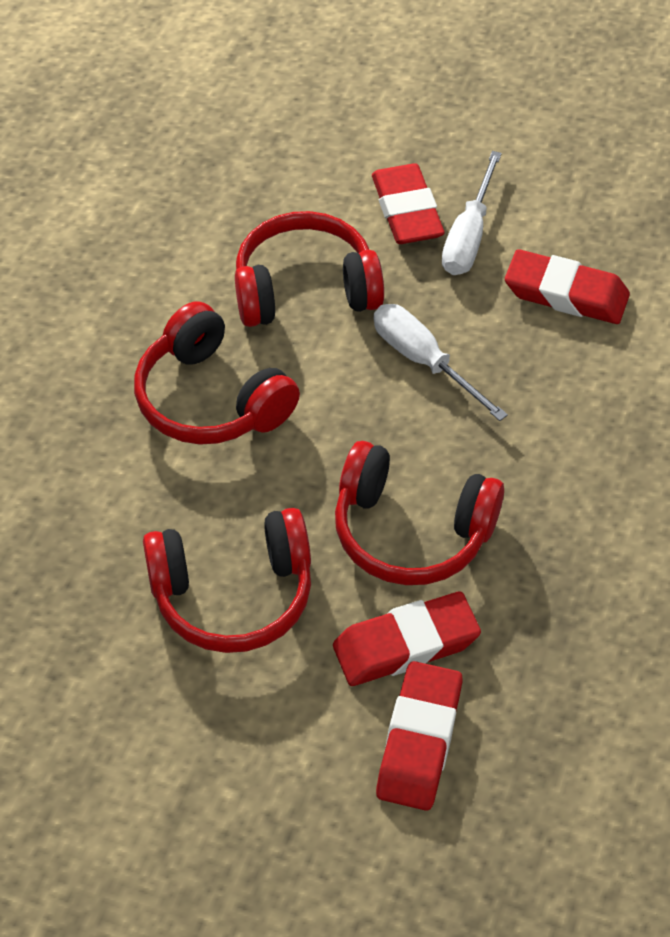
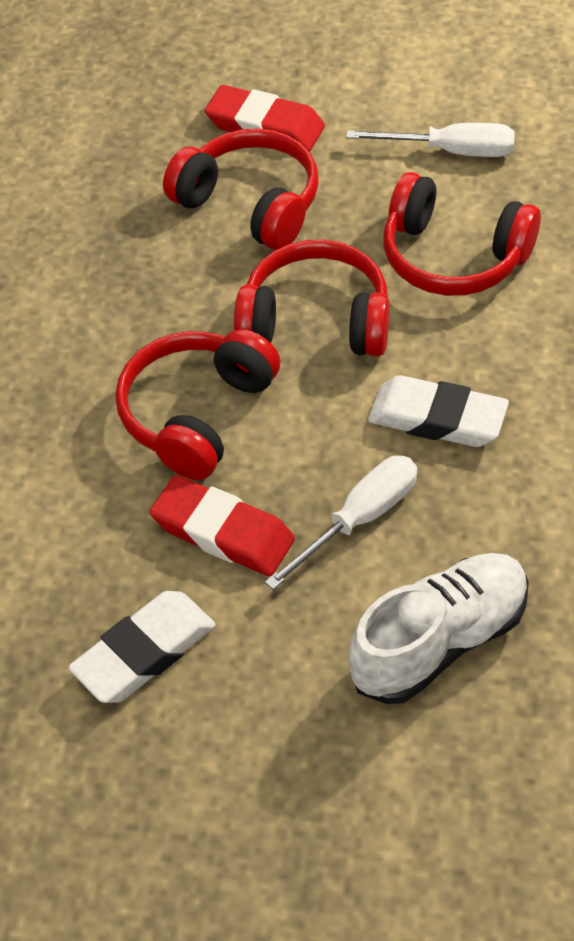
red eraser: [333,592,481,686] [372,164,445,244] [376,661,463,811] [505,249,630,324] = 4 -> [150,475,295,576] [205,85,325,152] = 2
white eraser: none = 0 -> [69,591,216,703] [368,375,509,447] = 2
white shoe: none = 0 -> [349,553,529,704] = 1

